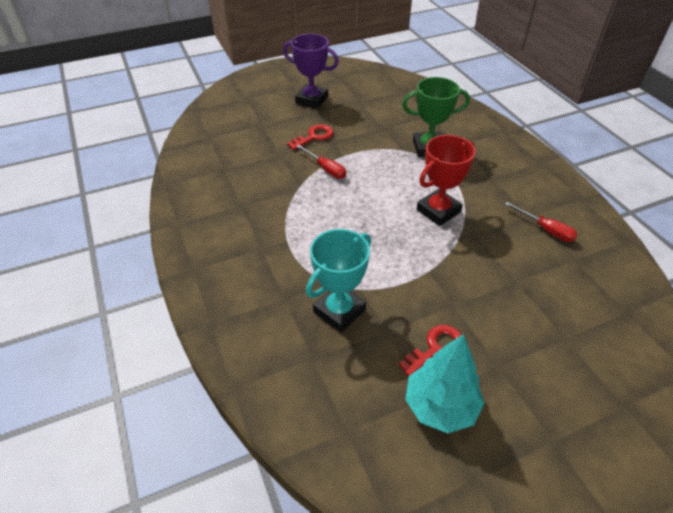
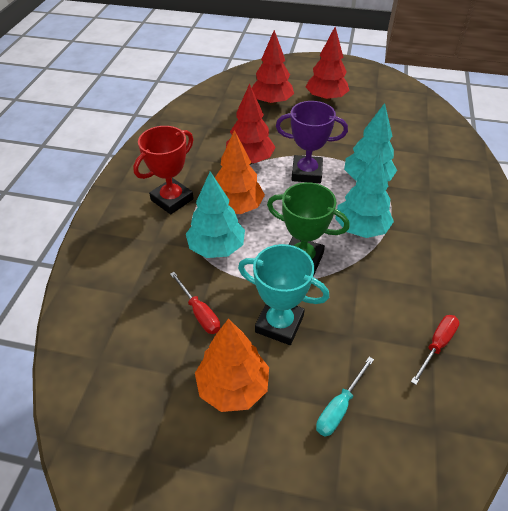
orange tree: none = 0 -> [195,319,269,412] [215,130,265,214] = 2
red key: [287,124,333,150] [399,325,462,376] = 2 -> none = 0
red tree: none = 0 -> [226,84,275,163] [252,30,294,105] [306,27,350,101] = 3
turquoise screwdriver: none = 0 -> [316,357,374,437] = 1
turquoise tree: [405,334,485,433] = 1 -> [186,171,245,258] [335,152,394,238] [344,103,397,182] = 3

